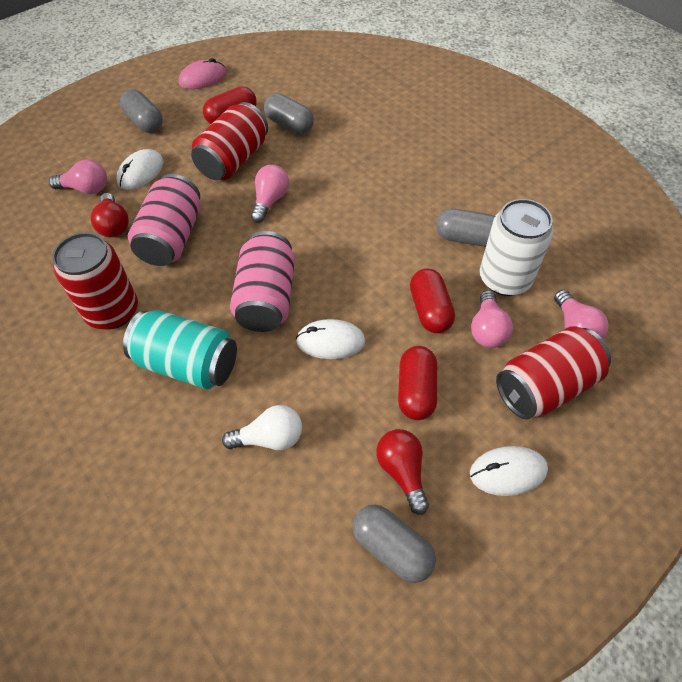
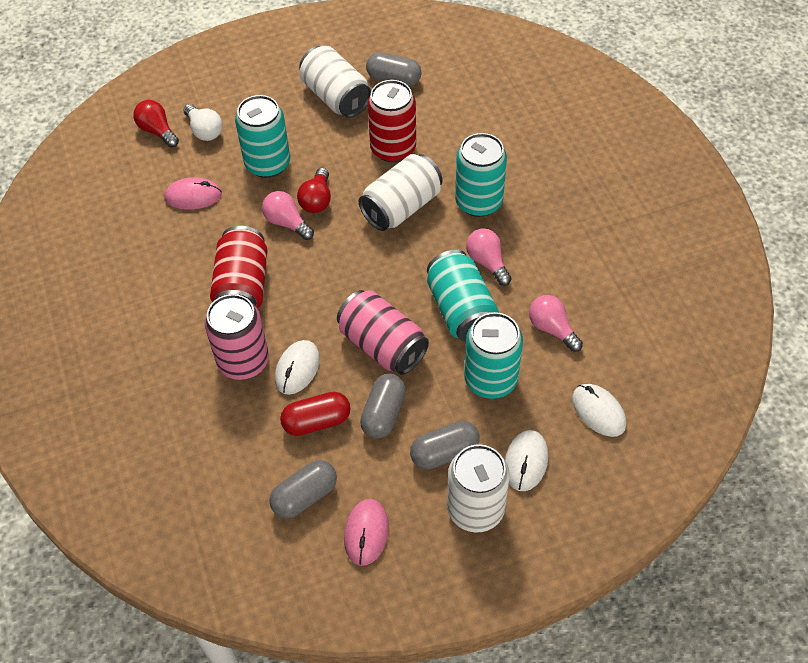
pink light bulb: [49,159,107,194] [251,165,289,223] [471,290,513,348] [554,290,609,339] = 4 -> [262,191,314,240] [466,228,511,286] [529,295,583,352] = 3
pink mouse: [179,58,226,89] = 1 -> [164,177,222,210] [344,499,389,566] = 2
red can: [52,232,138,330] [191,102,268,180] [496,326,611,420] = 3 -> [210,226,268,309] [367,80,416,163] = 2
red capsule: [203,86,257,124] [398,346,437,420] [410,268,455,333] = 3 -> [280,392,351,436] = 1
turquoise can: [123,310,237,389] = 1 -> [235,95,290,178] [427,250,499,342] [455,133,507,217] [464,312,523,399] = 4
white can: [480,199,553,296] = 1 -> [299,46,371,118] [359,154,443,231] [447,444,510,533] = 3

